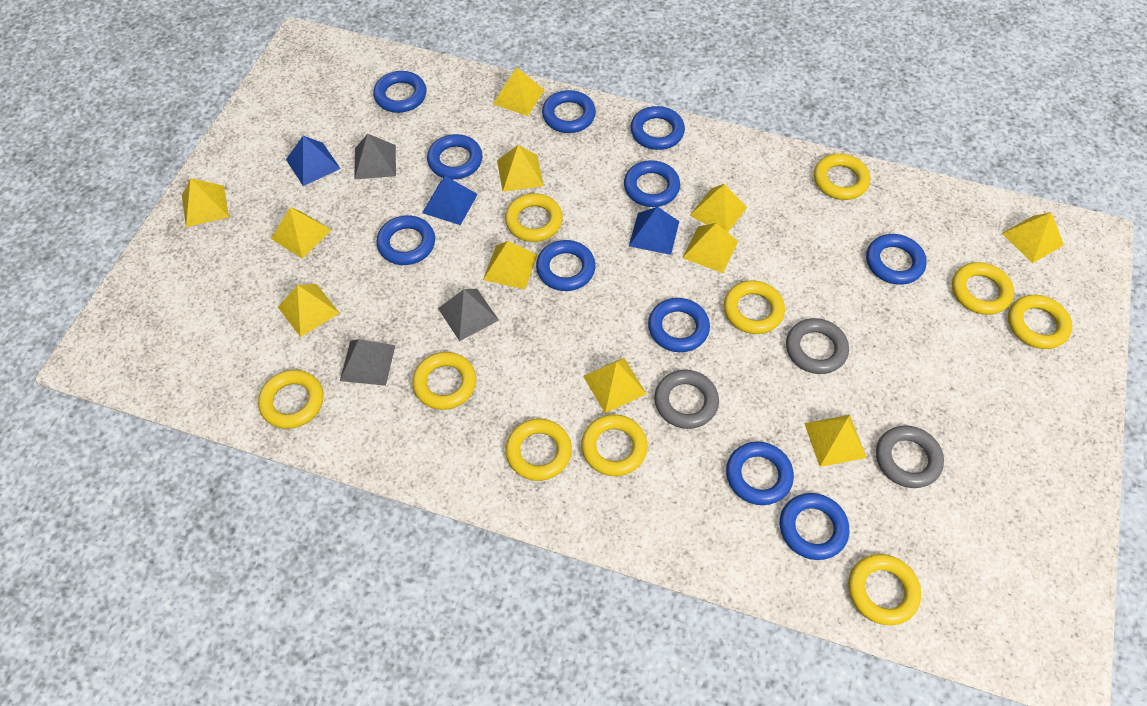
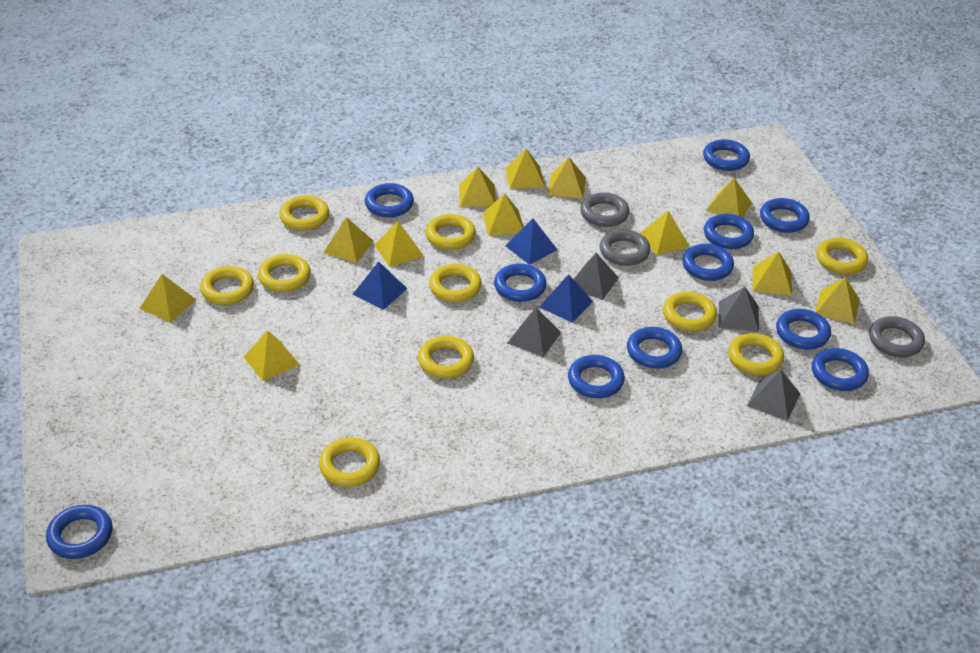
grey pyramid: [340,339,395,386] [354,134,396,179] [438,289,499,341] = 3 -> [508,308,561,357] [574,253,619,300] [719,287,759,332] [747,370,800,421] = 4
yellow pyramid: [182,178,229,227] [271,207,331,259] [278,284,339,337] [483,241,537,289] [493,68,545,116] [497,145,544,192] [583,358,647,413] [682,223,738,273] [689,184,747,232] [804,415,867,467] [1002,212,1064,263] = 11 -> [139,274,197,322] [244,330,300,381] [323,217,374,263] [375,221,424,267] [459,167,496,207] [483,193,523,236] [506,148,545,189] [548,157,586,199] [640,210,690,255] [706,178,752,218] [753,251,792,296] [815,277,860,324] = 12

